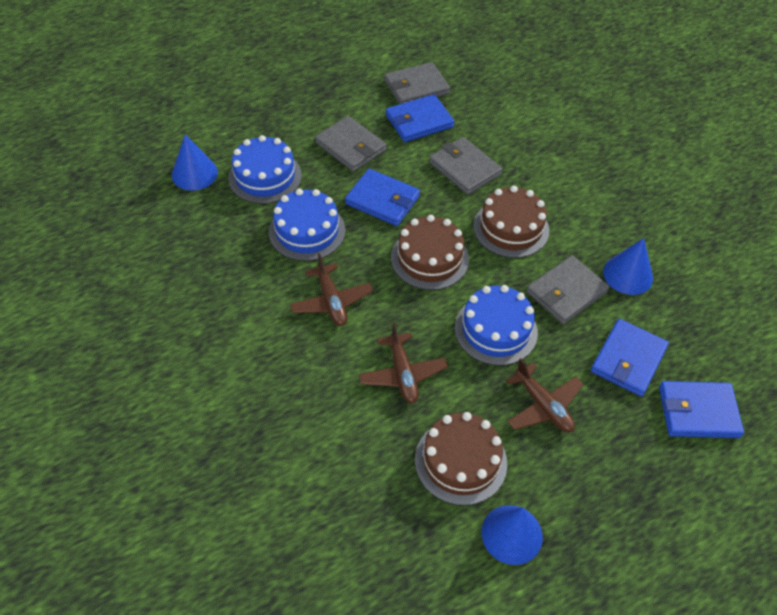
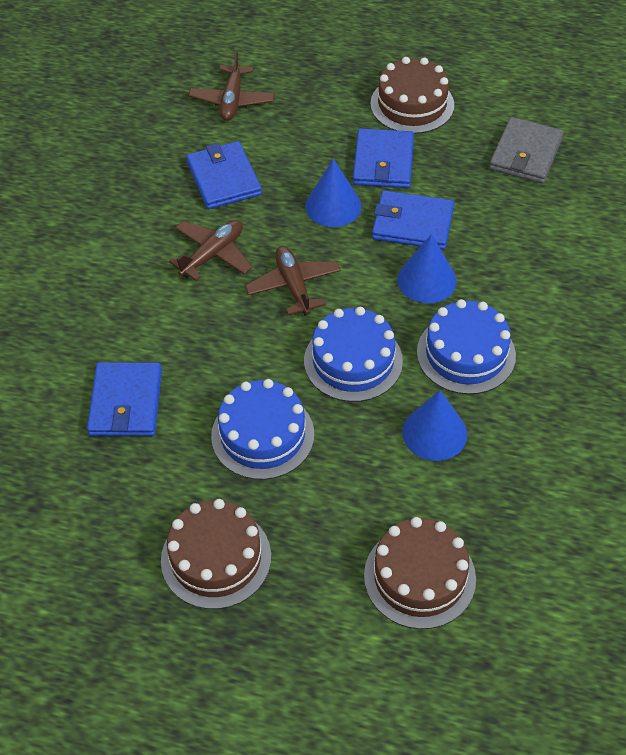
grey wallet: [315,116,386,172] [384,62,450,104] [429,137,502,195] [526,255,609,324] = 4 -> [489,117,564,184] = 1

